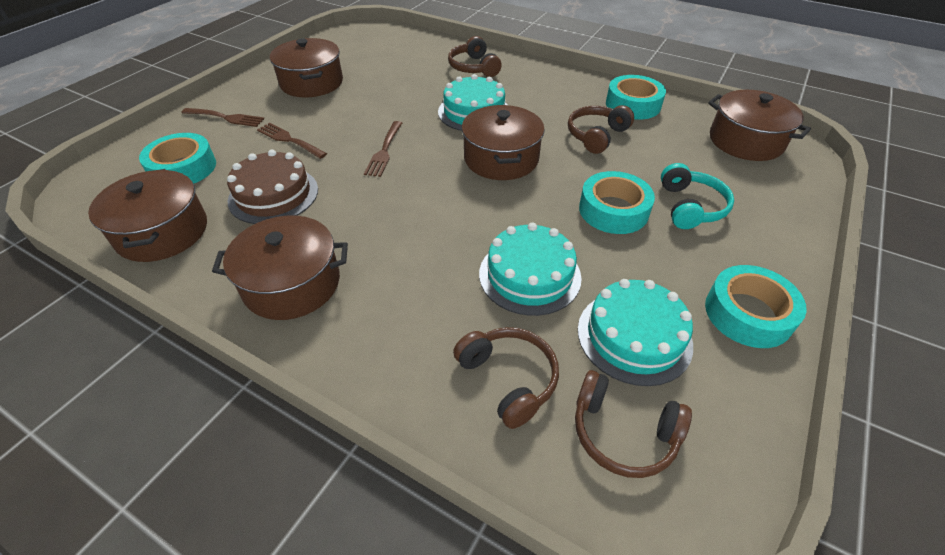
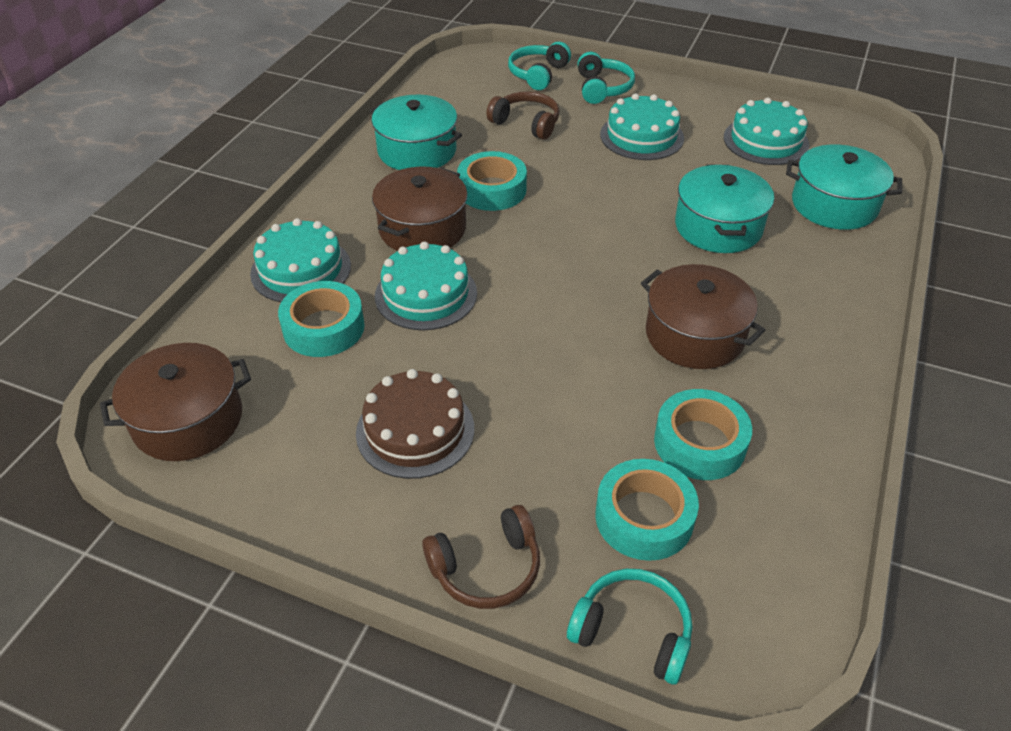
brown fork: [181,108,264,127] [257,123,327,159] [364,121,402,177] = 3 -> none = 0
brown headphones: [448,36,502,77] [453,327,559,429] [568,105,634,154] [575,370,692,478] = 4 -> [422,505,540,609] [487,91,559,140] = 2
brown pot: [88,169,207,262] [212,216,348,320] [270,38,343,97] [462,105,545,180] [708,90,811,161] = 5 -> [100,343,251,461] [372,167,467,251] [641,264,765,369] = 3
turquoise cake: [438,74,508,131] [479,222,582,316] [578,279,693,386] = 3 -> [250,218,351,302] [375,241,477,330] [600,94,684,160] [724,97,809,165] = 4
turquoise headphones: [661,163,734,229] = 1 -> [508,42,571,90] [567,569,692,684] [577,52,635,104] = 3
turquoise pot: none = 0 -> [369,95,462,170] [675,164,774,253] [786,145,902,230] = 3

